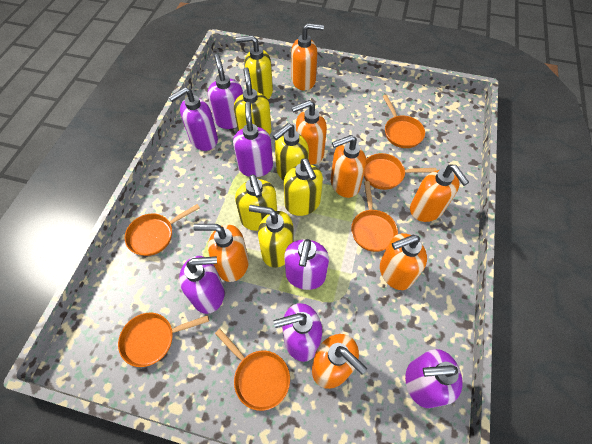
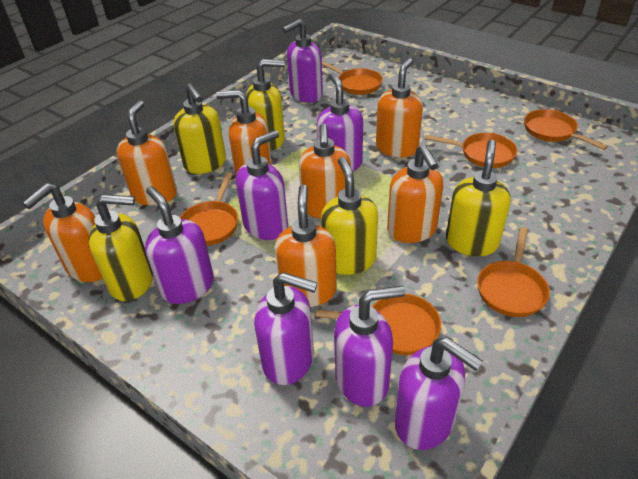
yellow soap dispenser: [234,68,271,135] [235,174,277,231] [236,35,273,99] [249,205,294,268] [273,123,309,181] [284,158,323,216] = 6 -> [89,194,153,301] [173,83,226,174] [246,59,285,151] [321,157,378,275] [446,140,511,256] = 5

